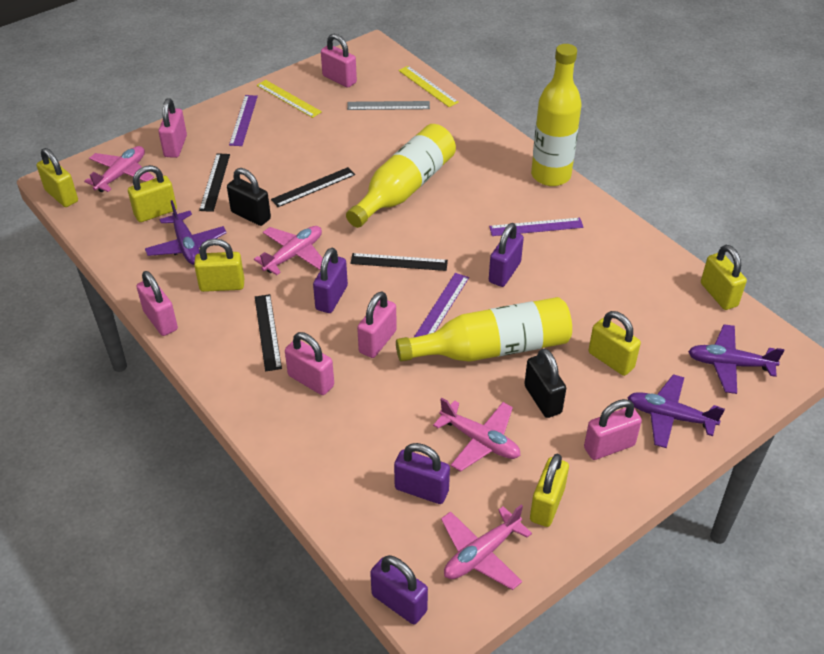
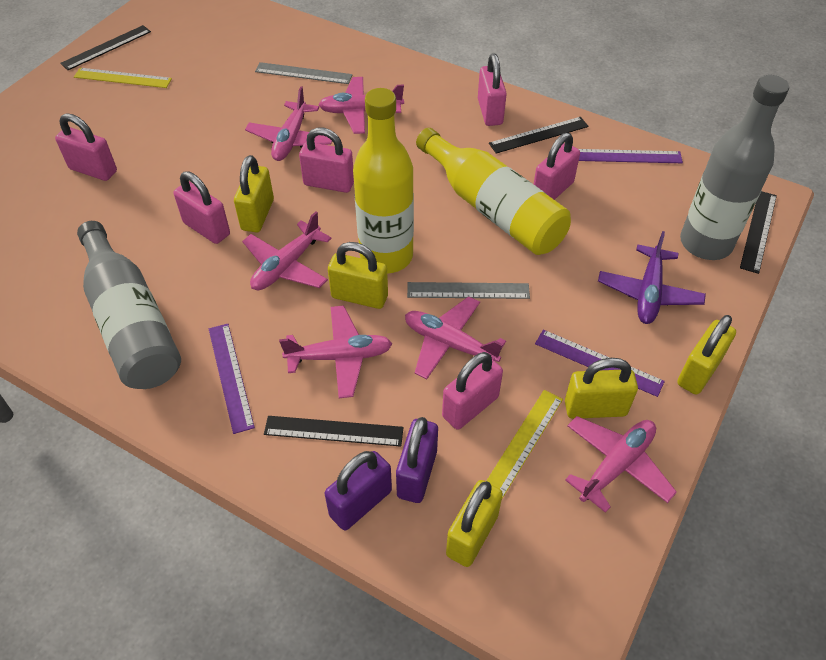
black padlock: [227,168,271,226] [524,349,566,418] = 2 -> none = 0
grey bottle: none = 0 -> [77,221,181,389] [680,75,789,260] = 2
grey ruler: [347,101,430,110] = 1 -> [255,62,352,84] [407,282,530,299] = 2
pink plane: [84,146,154,192] [254,226,323,275] [433,398,520,472] [441,505,532,590] = 4 -> [242,211,332,290] [245,86,332,161] [279,306,392,398] [318,77,404,134] [405,296,506,379] [565,416,677,513] = 6
purple padlock: [313,248,348,313] [370,555,428,625] [394,443,450,504] [489,223,524,287] = 4 -> [325,451,392,530] [396,417,438,503] = 2
purple plane: [145,200,227,265] [627,374,725,448] [688,324,784,394] = 3 -> [598,231,706,324] = 1
yellow bottle: [346,124,456,228] [396,297,572,362] [531,44,581,186] = 3 -> [353,88,414,274] [416,128,571,255] = 2
yellow padlock: [37,148,78,207] [128,165,177,222] [194,238,244,292] [530,454,569,527] [588,311,641,376] [701,245,747,310] = 6 -> [234,155,274,232] [328,242,388,309] [446,480,503,567] [565,358,638,419] [677,315,736,395] = 5

